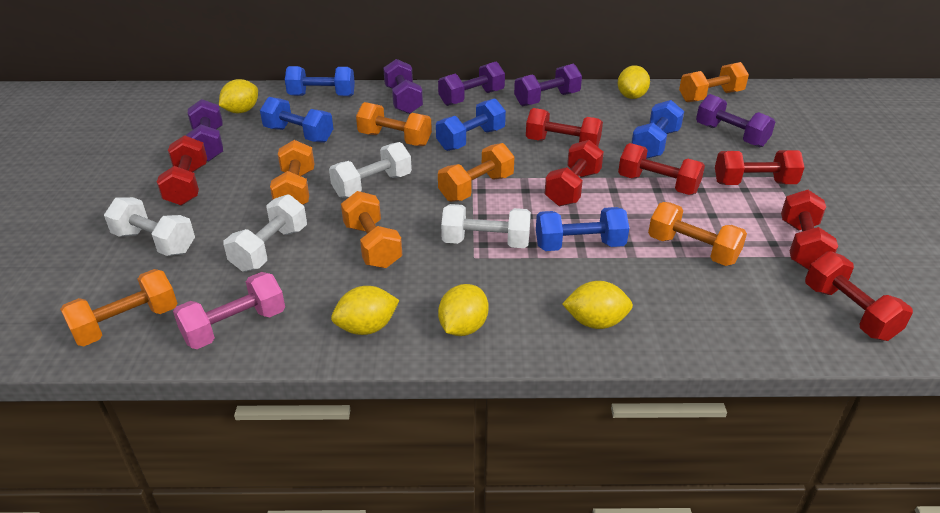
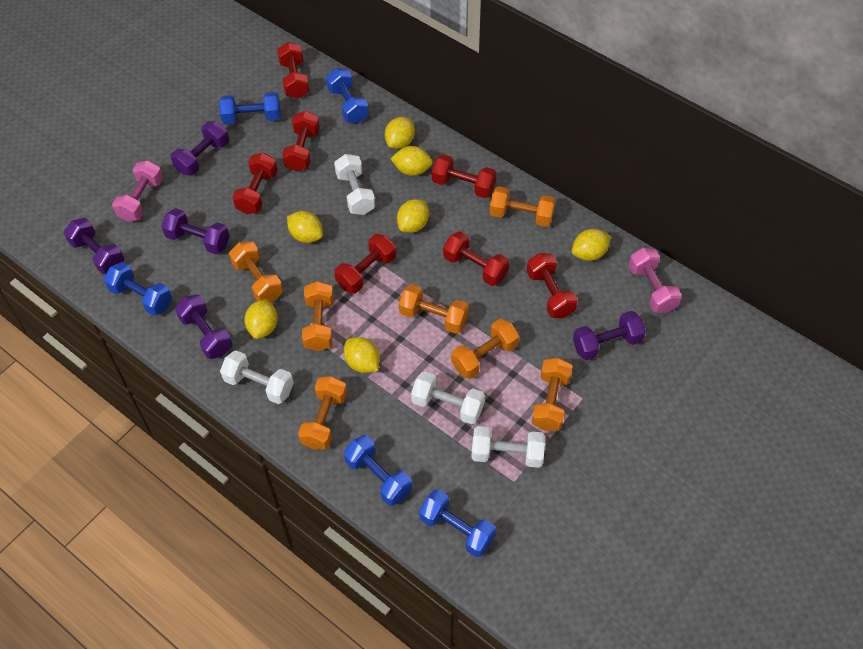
pink dumbbell: [173,272,285,349] = 1 -> [112,160,163,222] [629,248,682,313] = 2
yellow lemon: [219,79,258,113] [331,286,399,335] [438,284,489,336] [562,281,633,329] [618,65,650,99] = 5 -> [244,299,278,339] [287,211,323,243] [344,337,380,373] [385,117,415,149] [390,146,433,176] [397,199,429,233] [572,229,611,261] = 7

